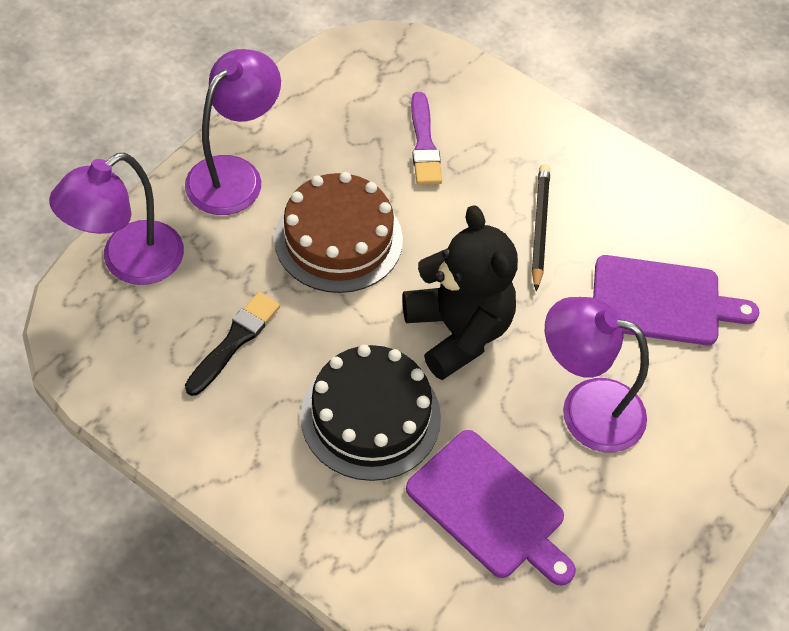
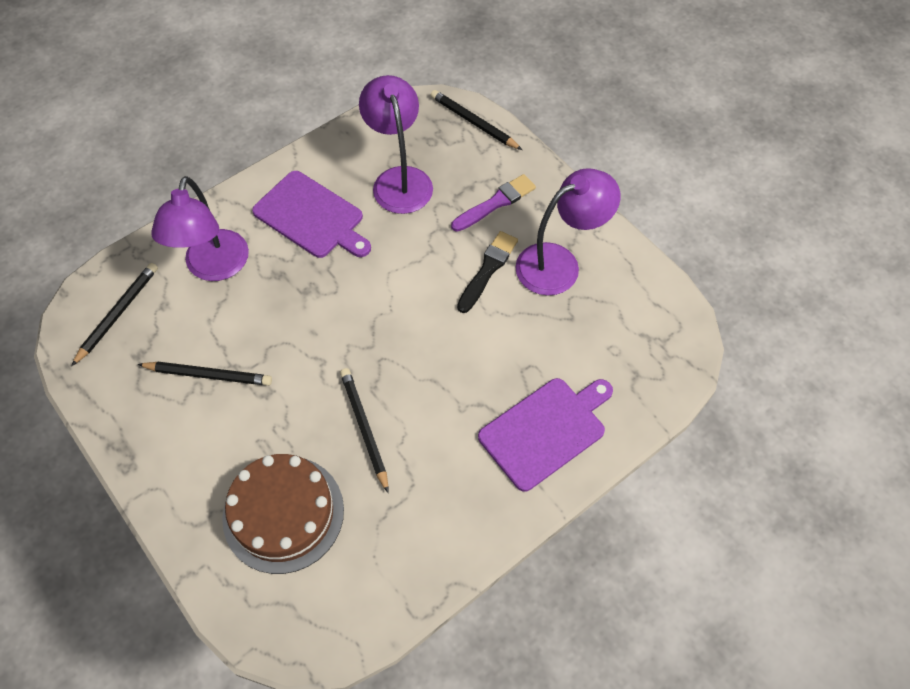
black cake: [300,345,441,481] = 1 -> none = 0
black pencil: [532,164,550,291] = 1 -> [71,263,158,367] [137,361,272,386] [340,368,389,493] [430,90,522,150] = 4
black teddy bear: [402,205,518,380] = 1 -> none = 0

